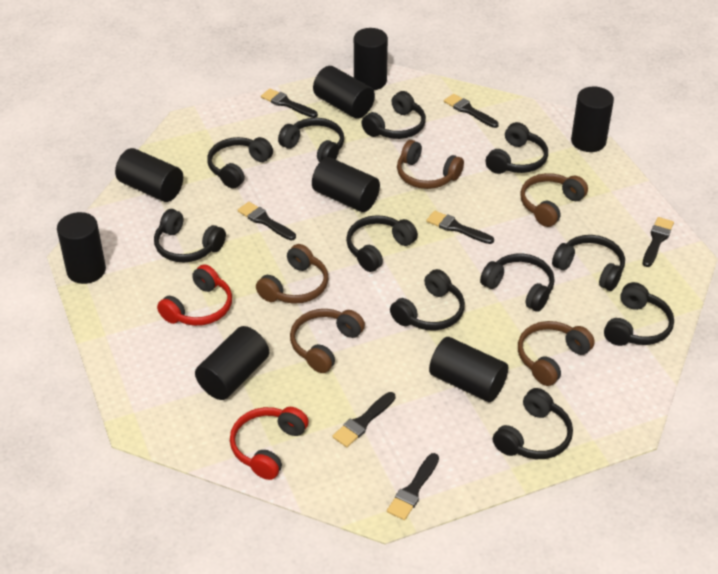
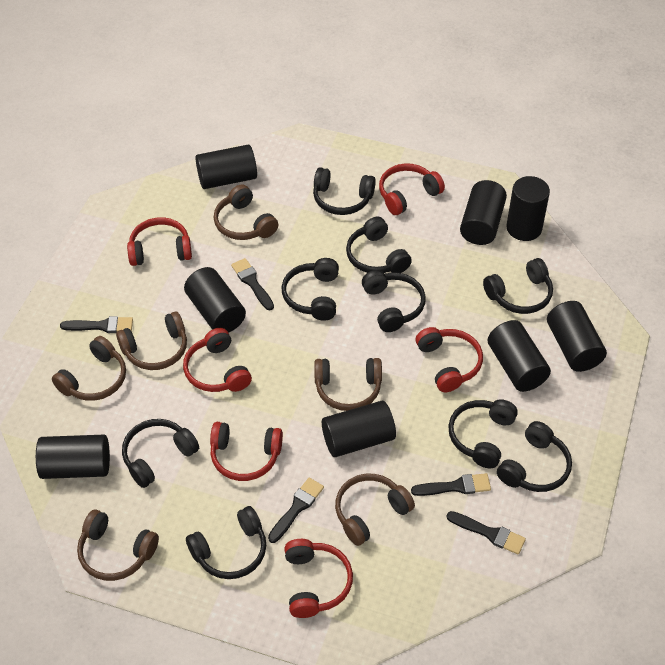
black brush: [238,202,296,240] [261,89,318,118] [332,392,396,447] [387,453,439,520] [426,210,494,244] [444,94,499,128] [643,217,674,267] = 7 -> [60,316,133,333] [231,258,274,310] [268,478,324,543] [411,473,491,496] [446,511,526,554] = 5
black headphones: [154,209,226,262] [207,137,273,189] [278,118,344,162] [346,215,418,272] [361,91,426,139] [390,269,465,331] [480,254,555,312] [486,122,548,174] [493,388,573,459] [552,235,625,291] [604,282,674,346] = 11 -> [122,419,199,488] [186,506,266,579] [282,258,339,321] [313,167,376,215] [346,216,412,273] [362,270,426,332] [448,399,518,468] [483,258,553,314] [497,421,572,492] = 9
brown headphones: [256,244,328,304] [290,309,365,373] [397,140,464,189] [518,321,595,386] [520,173,588,227] = 5 -> [52,336,126,401] [77,510,159,581] [116,312,187,370] [214,184,279,240] [314,358,382,411] [335,474,415,546] = 6
red headphones: [157,264,232,326] [230,407,309,480] = 2 -> [127,217,192,266] [183,328,252,392] [210,422,283,481] [284,539,353,618] [379,163,445,215] [416,327,483,392] = 6

